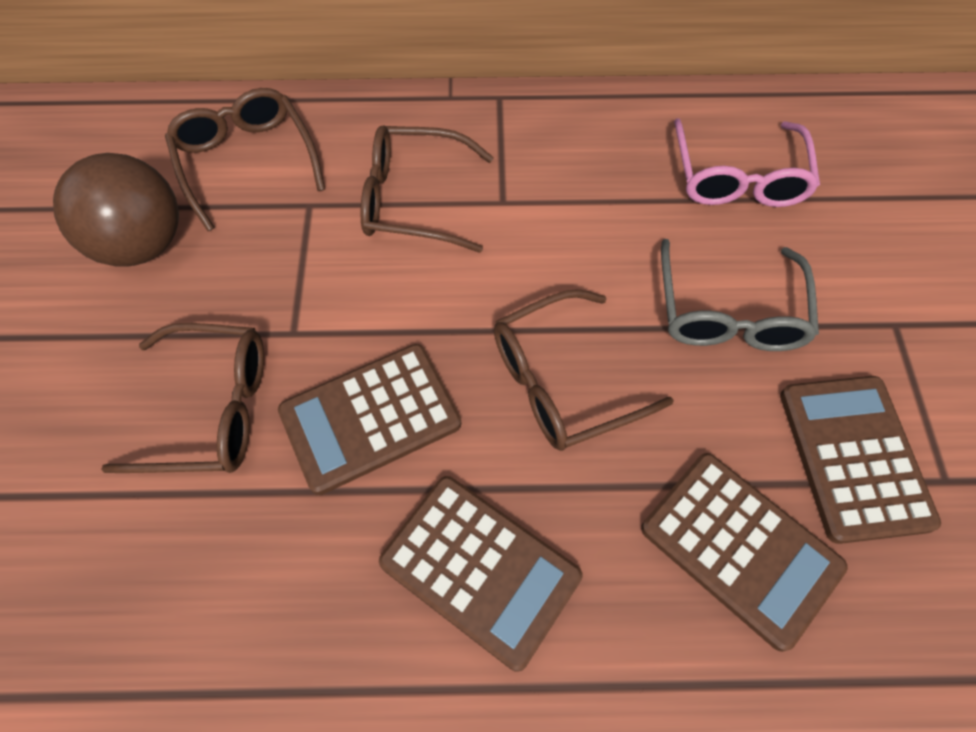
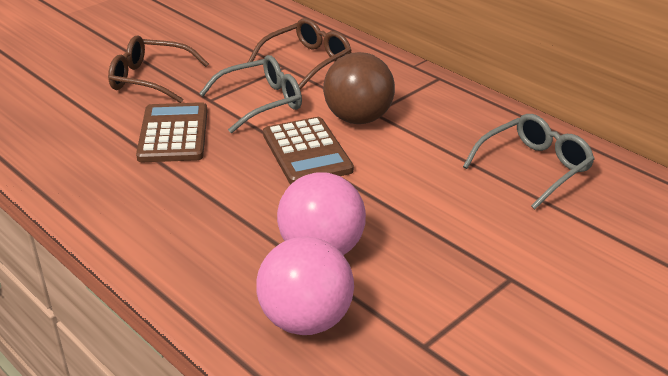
brown calculator: [278,344,461,495] [379,476,583,672] [641,453,848,652] [780,376,941,544] = 4 -> [136,102,207,162] [263,117,354,184] = 2
brown glasses: [101,323,264,473] [165,88,325,231] [360,125,494,253] [494,289,674,451] = 4 -> [108,36,209,103] [248,18,351,90] = 2
grey glasses: [661,239,819,351] = 1 -> [199,55,302,133] [463,114,595,209] = 2
pink ball: none = 0 -> [256,237,354,335] [277,172,366,255] = 2
pink glasses: [674,118,820,207] = 1 -> none = 0

